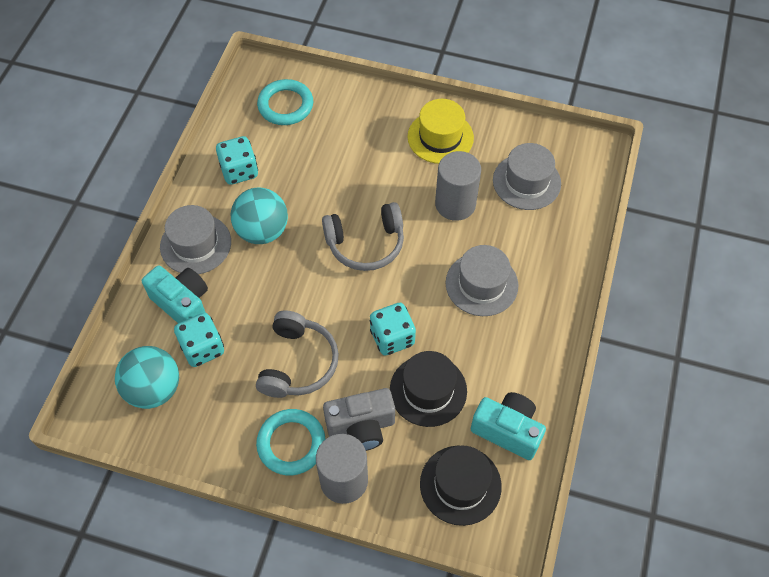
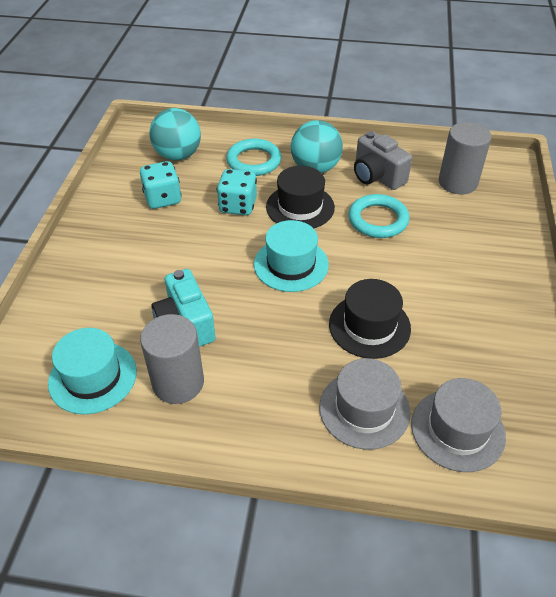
grey hat: [160,205,231,274] [446,245,518,316] [493,143,561,210] = 3 -> [319,358,410,450] [411,378,506,472] = 2
grey headphones: [256,310,339,398] [322,202,404,271] = 2 -> none = 0
turquoise camera: [142,265,208,323] [471,392,546,460] = 2 -> [151,269,216,347] = 1
turquoise dice: [174,313,224,367] [216,136,258,185] [370,303,416,355] = 3 -> [140,161,182,209] [217,169,257,215] = 2
turquoise hat: none = 0 -> [48,328,137,414] [254,220,329,292] = 2
yellow hat: [407,99,474,164] = 1 -> none = 0

